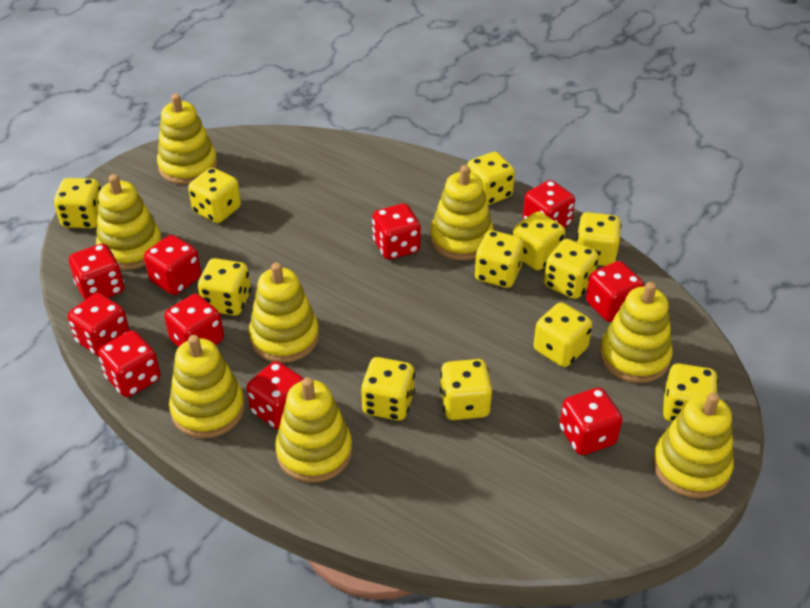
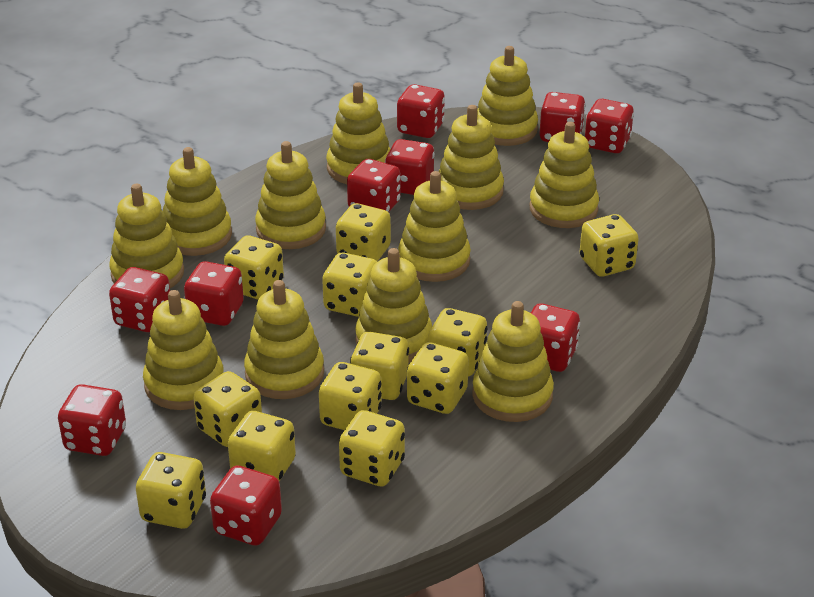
yellow stacking toy: [96,174,162,270] [157,94,218,185] [169,335,245,438] [249,262,319,363] [275,377,352,483] [430,165,494,260] [600,282,673,383] [653,392,734,498] = 8 -> [109,184,184,288] [143,290,223,410] [163,147,232,256] [244,280,324,399] [255,141,326,249] [326,82,390,184] [355,248,432,363] [398,171,471,282] [438,105,504,210] [472,301,554,422] [477,46,538,146] [530,122,599,228] = 12

